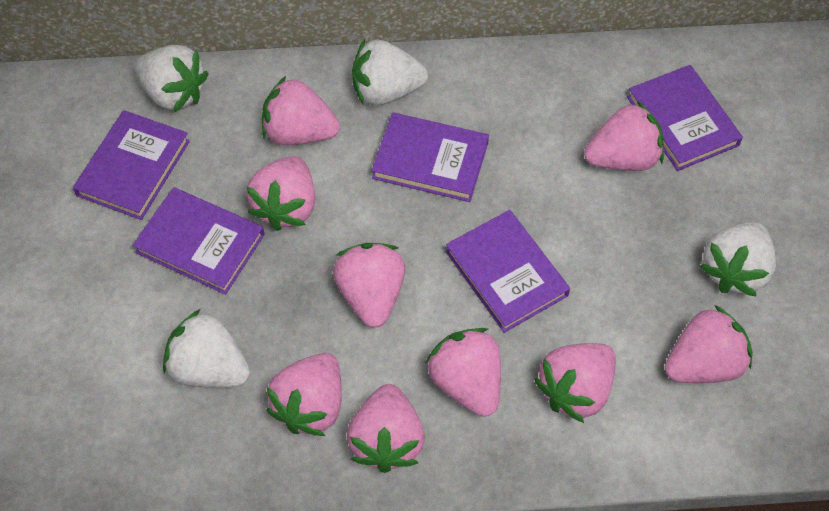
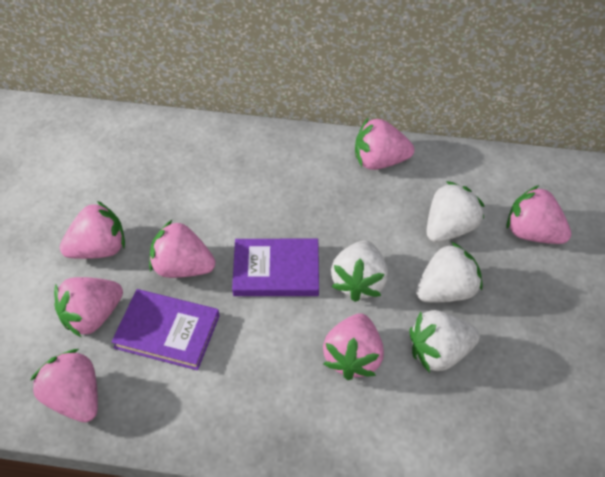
pink strawberry: [247,156,315,231] [262,76,340,145] [266,353,342,436] [333,243,405,328] [347,384,425,473] [426,328,501,417] [534,343,616,423] [584,101,664,171] [665,305,753,383] = 9 -> [30,349,98,423] [54,277,123,338] [60,201,125,259] [149,220,216,278] [323,313,384,380] [355,118,414,170] [507,185,571,244] = 7
purple book: [73,110,190,220] [132,187,265,295] [371,112,489,202] [446,210,570,333] [627,65,743,171] = 5 -> [111,289,220,370] [232,239,319,296] = 2

